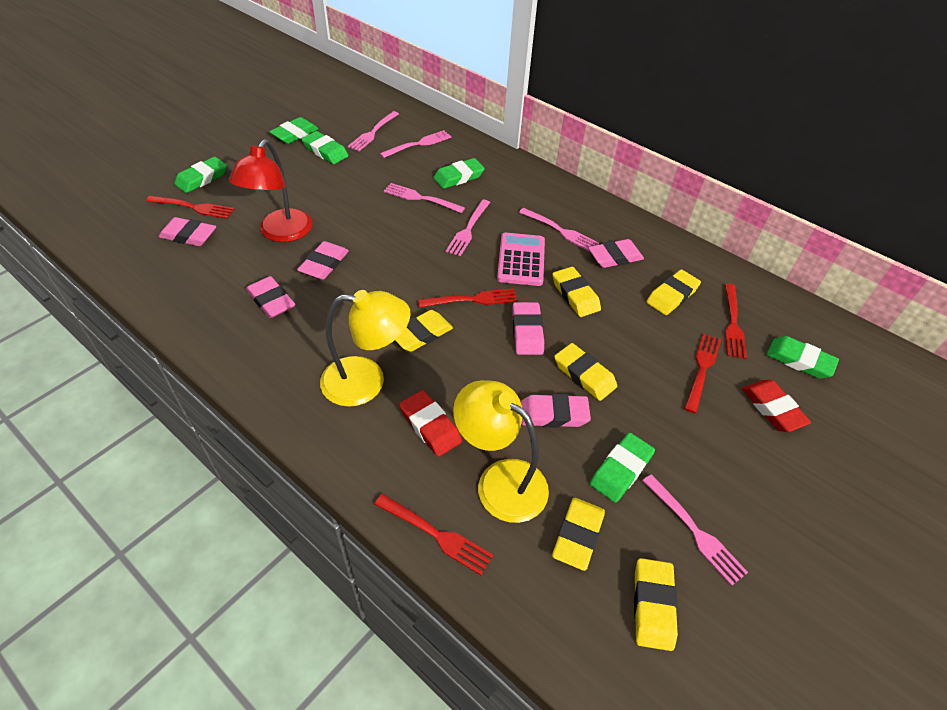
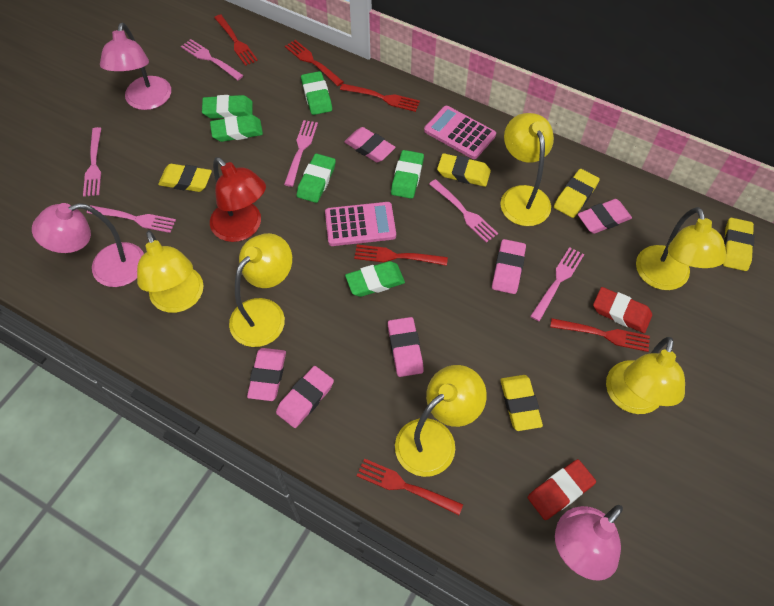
pink calculator: [497,233,545,286] = 1 -> [325,202,396,246] [424,106,496,159] = 2
pink lamp: none = 0 -> [32,203,144,287] [100,22,171,110] [555,505,623,581] = 3
red fork: [146,196,234,219] [374,494,493,575] [418,288,517,308] [684,333,721,413] [725,284,747,359] = 5 -> [214,14,258,66] [285,40,343,86] [340,84,420,112] [354,245,448,266] [357,459,463,515] [550,318,650,352] = 6
yellow eraser: [395,310,453,352] [552,267,601,317] [552,498,605,571] [554,343,617,401] [634,558,678,651] [646,269,701,315] = 6 -> [158,164,212,192] [437,153,491,187] [500,375,543,431] [554,169,600,218] [723,218,754,271] = 5
yellow lamp: [320,290,411,407] [453,380,549,523] = 2 -> [137,231,204,313] [229,233,292,347] [395,365,487,477] [500,113,554,226] [606,337,685,414] [636,207,727,290] = 6

